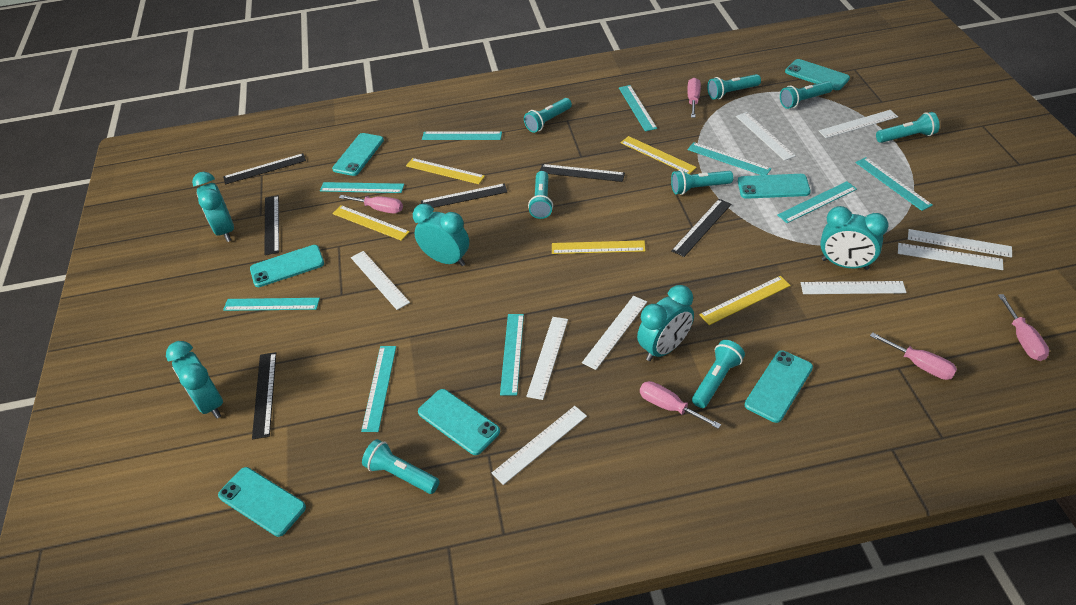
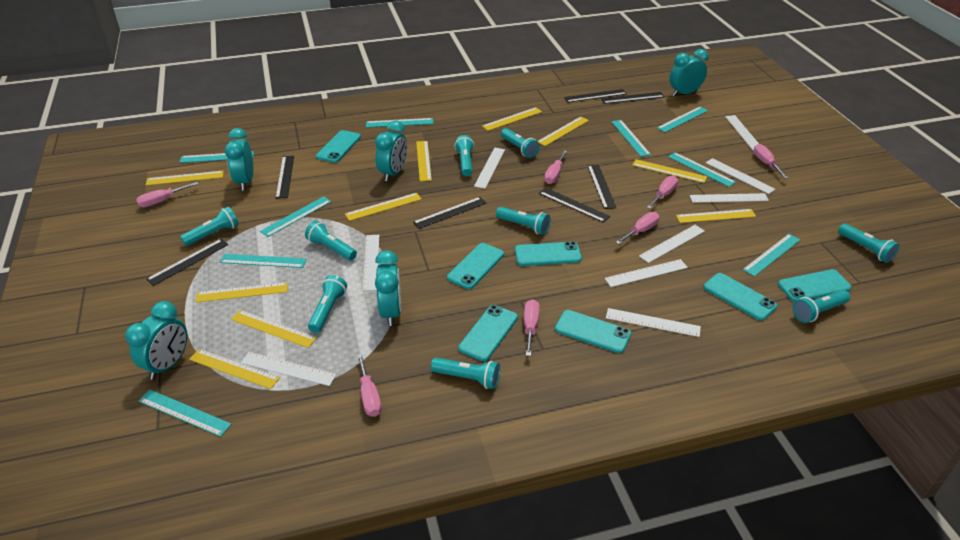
black ruler: [223,153,306,185] [252,352,276,439] [264,195,279,255] [421,183,507,208] [540,164,625,182] [671,199,731,257] = 6 -> [146,239,229,286] [275,156,294,199] [413,197,486,229] [539,188,610,223] [564,89,627,103] [587,165,616,209] [601,92,664,104] = 7
pink screwdriver: [339,195,403,214] [640,381,721,429] [687,78,701,118] [870,332,957,380] [998,294,1049,361] = 5 -> [136,182,198,207] [357,354,381,417] [524,299,540,356] [544,150,567,184] [615,212,659,244] [647,175,678,209] [753,144,789,178] = 7
turquoise flashlight: [362,439,440,494] [524,98,572,133] [528,171,553,219] [671,170,733,195] [692,340,745,408] [707,74,761,100] [780,81,833,109] [876,112,940,143] = 8 -> [180,207,239,246] [305,221,357,260] [308,275,347,333] [431,358,500,389] [454,135,474,176] [496,207,550,235] [501,128,540,158] [793,290,850,323] [838,224,899,263] = 9
yellow ruler: [332,205,410,241] [406,158,485,184] [552,240,645,254] [620,136,697,174] [699,276,791,325] = 5 -> [146,171,224,186] [189,349,280,389] [196,282,288,302] [231,310,317,348] [345,193,422,221] [416,141,432,181] [482,107,542,131] [537,117,589,146] [632,159,707,183] [676,209,756,223] = 10

